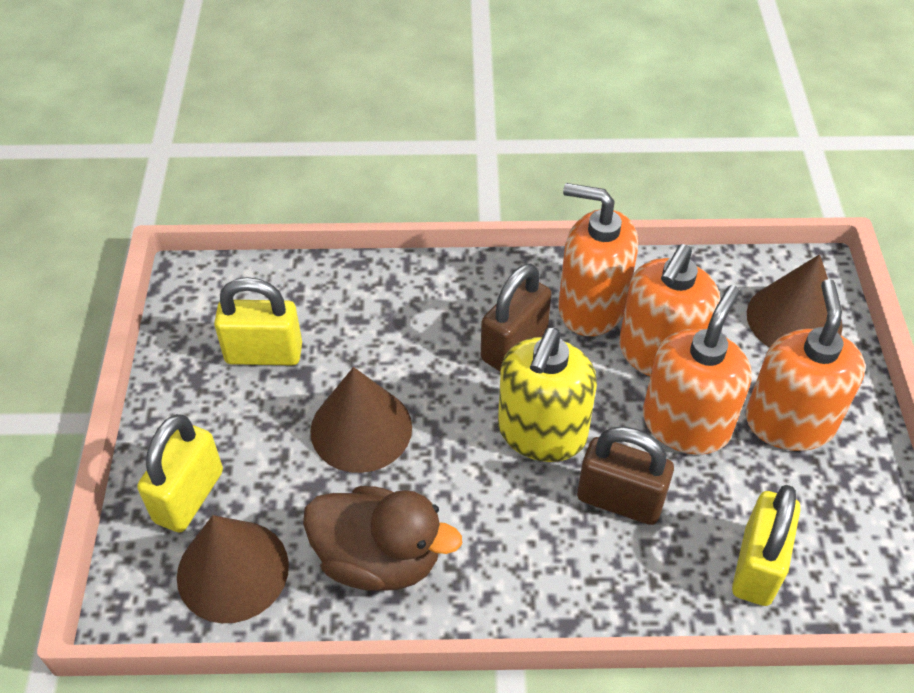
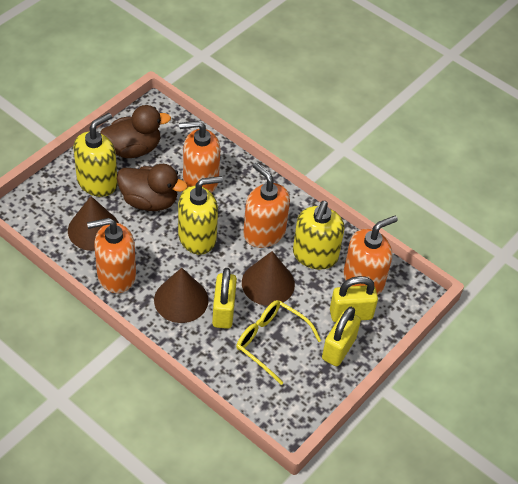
brown duck: [303,486,462,591] = 1 -> [100,105,171,158] [117,164,188,211] = 2
brown padlock: [481,263,552,372] [577,427,674,525] = 2 -> none = 0
yellow glasses: none = 0 -> [236,300,321,385] = 1
yellow soap dispenser: [498,327,597,462] = 1 -> [73,113,118,197] [178,176,223,255] [293,201,345,270] = 3

